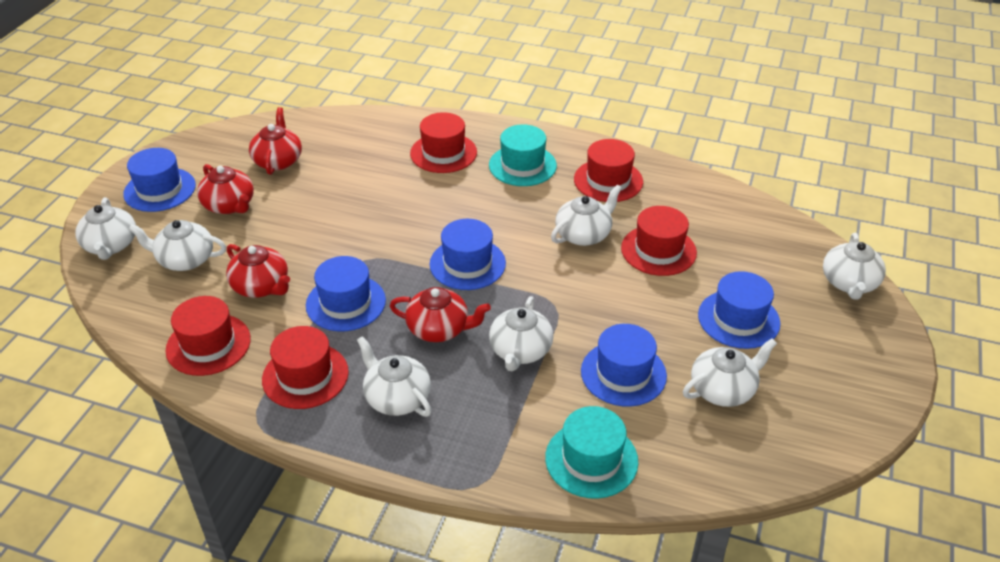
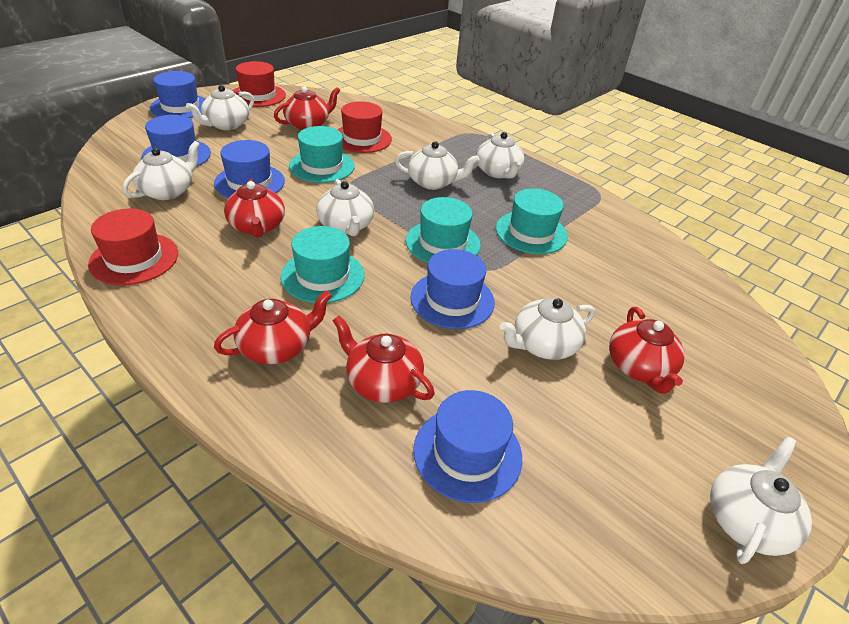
red hat: [165,296,251,376] [262,326,349,409] [410,112,477,173] [574,139,643,202] [621,206,697,276] = 5 -> [88,209,178,285] [233,61,286,107] [337,101,392,153] = 3
red teapot: [197,164,254,214] [226,244,290,298] [249,107,302,175] [390,287,491,342] = 4 -> [214,291,332,364] [224,179,285,238] [274,86,340,130] [332,316,435,403] [609,307,685,394] = 5
turquoise hat: [489,124,557,186] [545,406,638,499] = 2 -> [281,226,364,303] [289,126,355,183] [406,197,481,263] [496,188,568,254] = 4

